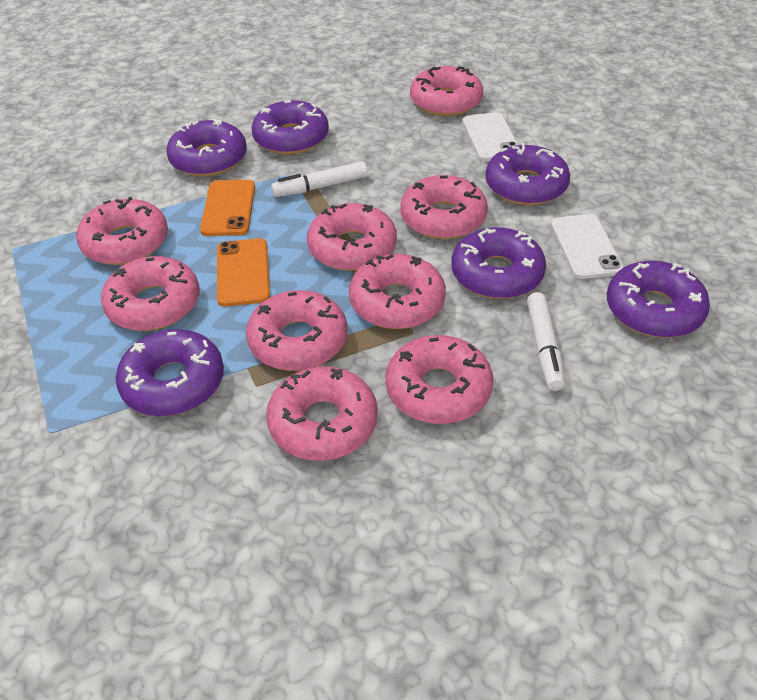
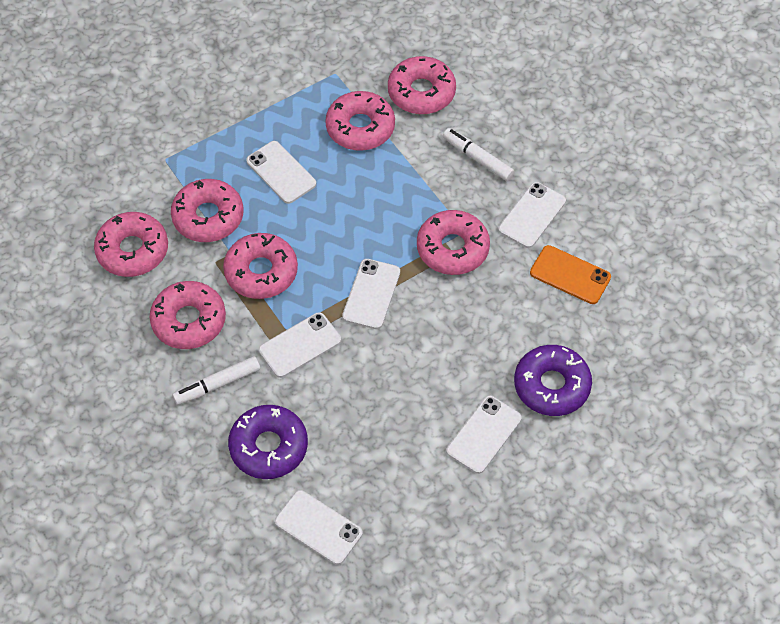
orange phone: [200,180,255,236] [217,238,270,307] = 2 -> [530,245,611,304] = 1
pink donut: [76,197,168,265] [101,256,199,331] [246,290,347,371] [266,366,378,461] [307,203,397,271] [349,254,446,329] [385,335,493,424] [400,175,488,239] [410,66,483,116] = 9 -> [94,212,168,277] [149,281,226,349] [171,179,244,242] [223,233,298,299] [325,91,395,151] [388,56,456,114] [417,210,490,275] = 7
purple donut: [116,329,224,416] [167,120,247,176] [251,100,329,154] [451,227,546,299] [485,143,570,205] [607,261,710,338] = 6 -> [228,405,308,479] [514,345,592,416] = 2
white phone: [462,112,518,161] [551,214,624,279] = 2 -> [246,141,316,204] [259,312,341,378] [275,490,362,565] [342,259,400,329] [446,396,522,474] [498,182,566,248] = 6

